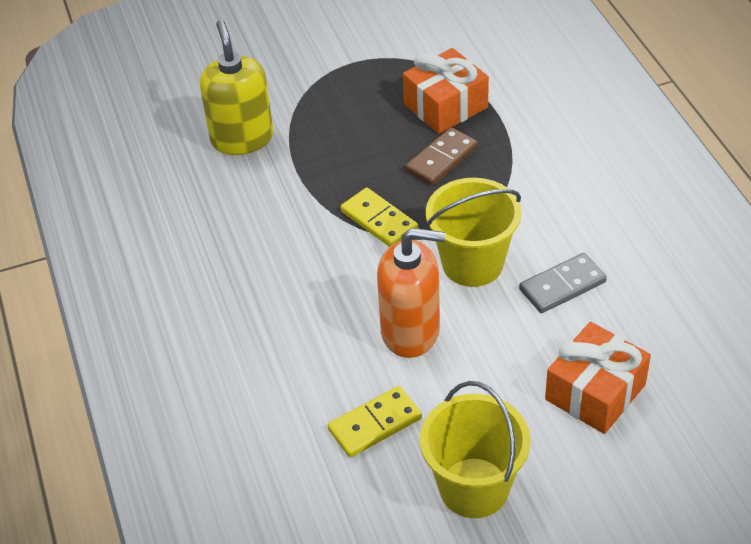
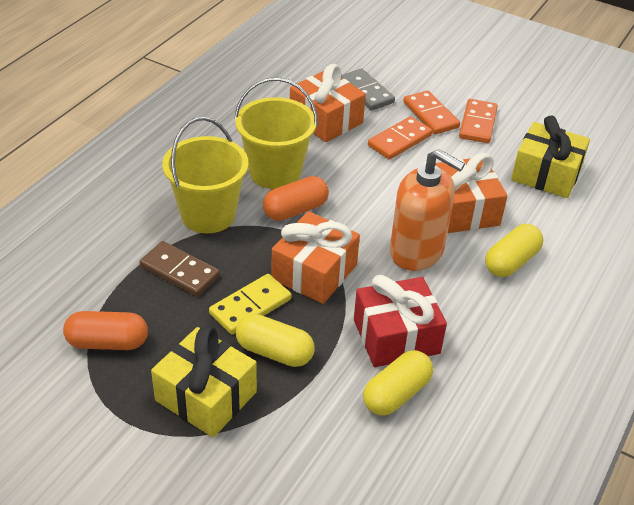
orange capsule: none = 0 -> [63,311,148,350] [263,176,329,221] = 2
orange domino: none = 0 -> [368,116,432,160] [403,90,460,135] [459,99,498,143] = 3
orange gift: [403,48,489,134] [545,322,651,434] = 2 -> [271,211,360,304] [290,64,366,142] [435,153,508,233] = 3
red gift: none = 0 -> [354,275,447,367] = 1
yellow capsule: none = 0 -> [236,314,315,367] [363,350,433,416] [485,224,543,277] = 3
yellow domino: [328,386,422,457] [341,188,418,247] = 2 -> [209,274,291,335] = 1
yellow gift: none = 0 -> [151,325,257,437] [511,116,590,198] = 2
yellow soap dispenser: [200,20,274,155] = 1 -> none = 0

